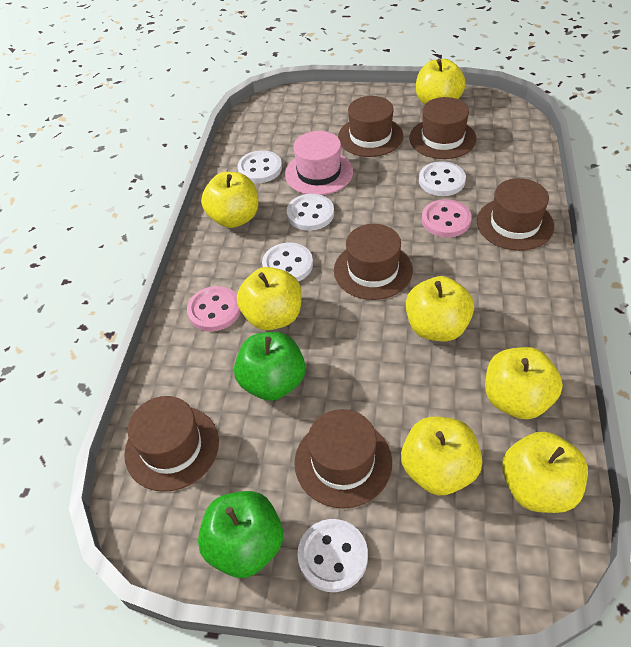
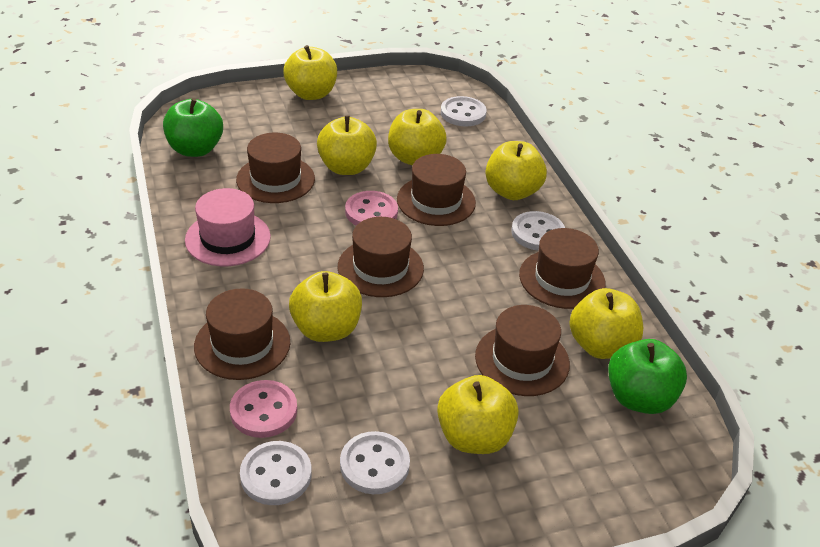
white button: [238,150,282,183] [262,243,313,282] [287,194,334,231] [297,519,368,592] [419,161,466,196] = 5 -> [240,441,312,505] [340,431,410,494] [441,96,487,127] [511,211,565,251] = 4

